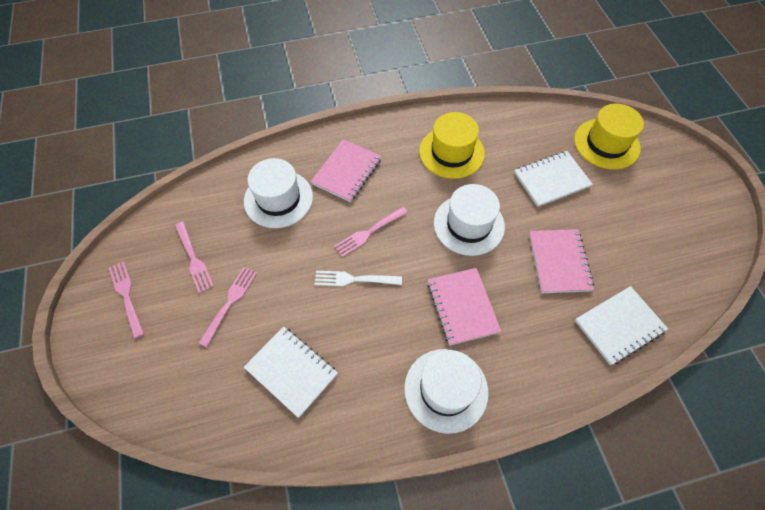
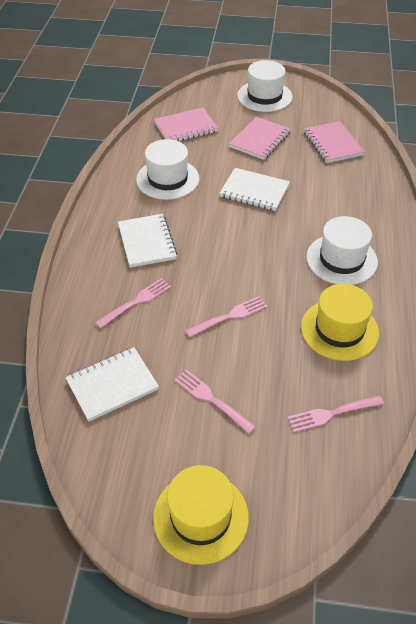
white fork: [315,271,402,286] = 1 -> none = 0

